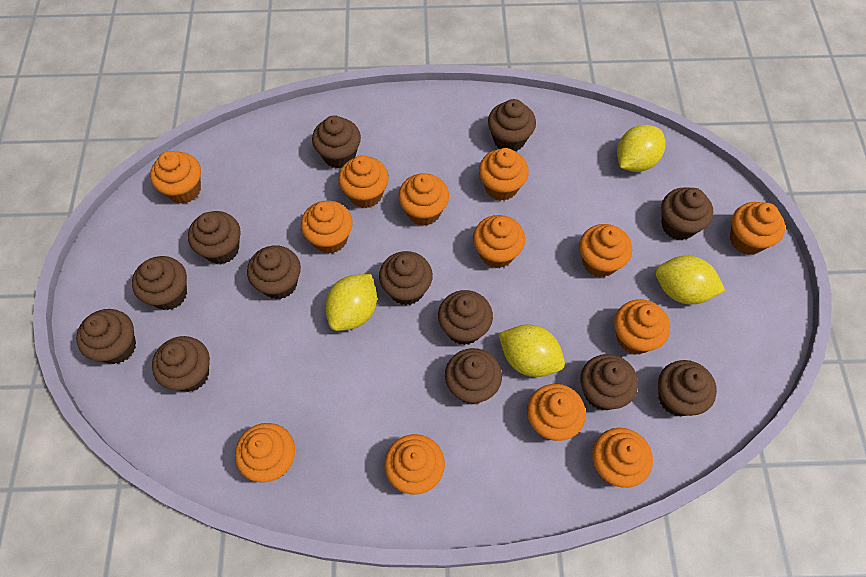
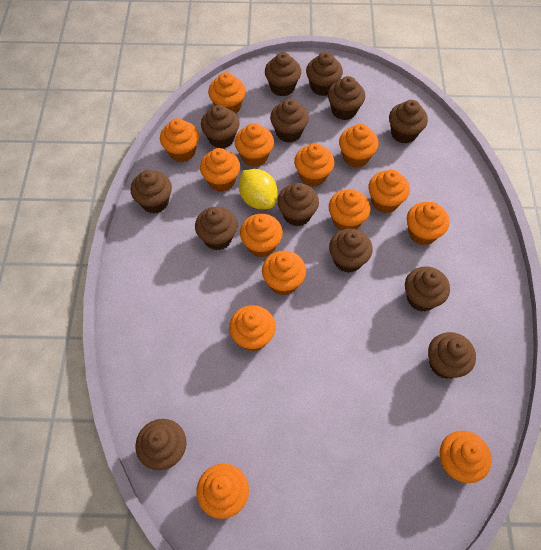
orange cupcake: [150,151,201,204] [235,423,295,483] [301,201,353,254] [338,155,389,208] [384,434,445,495] [398,173,449,226] [473,215,525,268] [479,148,529,201] [527,384,586,441] [579,224,632,277] [592,428,653,488] [614,299,670,354] [730,202,785,255] = 13 -> [160,118,199,162] [196,464,249,519] [200,148,240,192] [208,72,246,114] [229,305,276,351] [235,123,274,167] [240,214,283,257] [262,251,306,295] [294,143,334,187] [329,189,371,231] [339,124,379,168] [369,170,410,213] [407,202,449,245] [440,431,492,483] = 14
yellow lemon: [325,274,377,331] [498,325,565,377] [617,125,665,172] [655,256,725,304] = 4 -> [239,169,278,209] = 1

